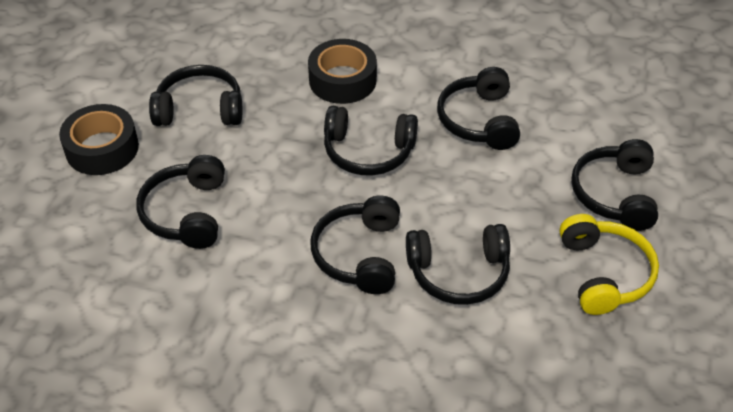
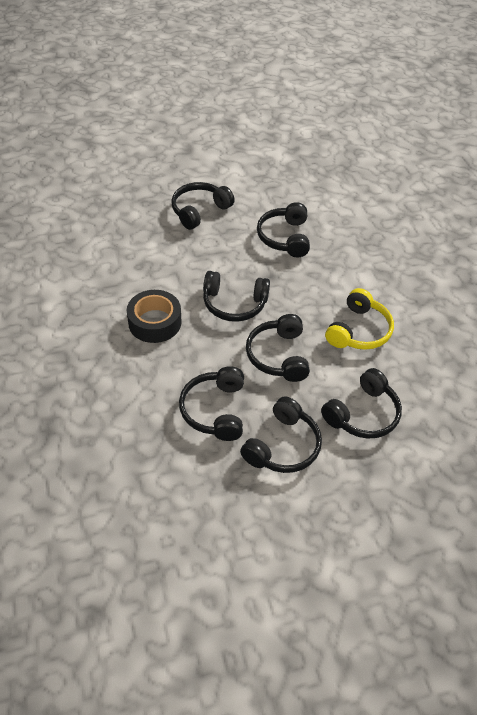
black tape: [59,104,139,175] [308,39,377,104] = 2 -> [127,290,182,343] = 1

